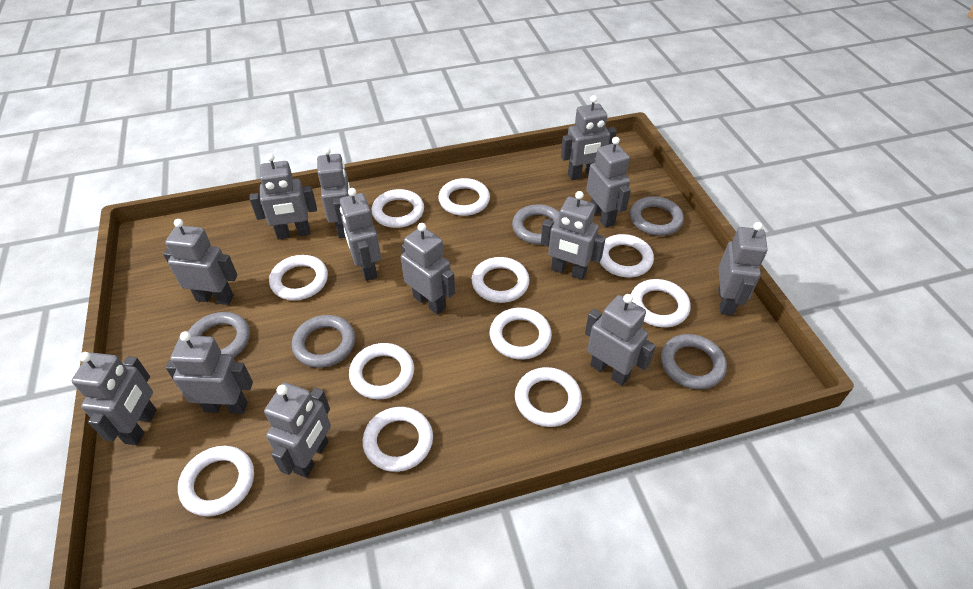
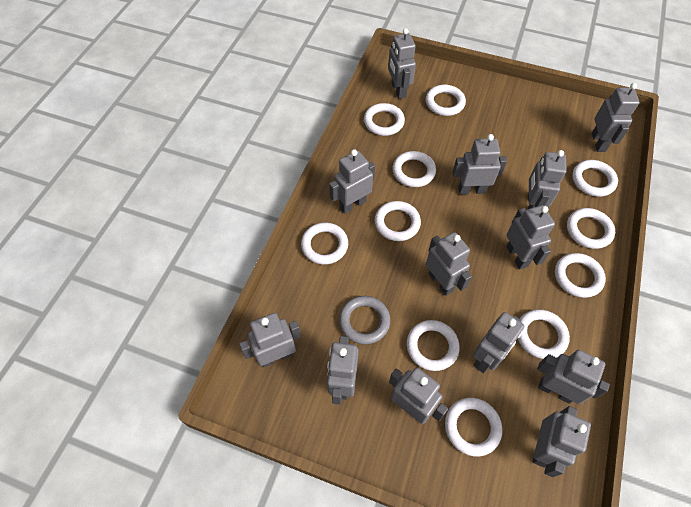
grey ring: [188,312,250,358] [292,315,355,368] [512,204,560,245] [630,196,684,236] [661,334,727,389] = 5 -> [339,296,390,344] = 1

